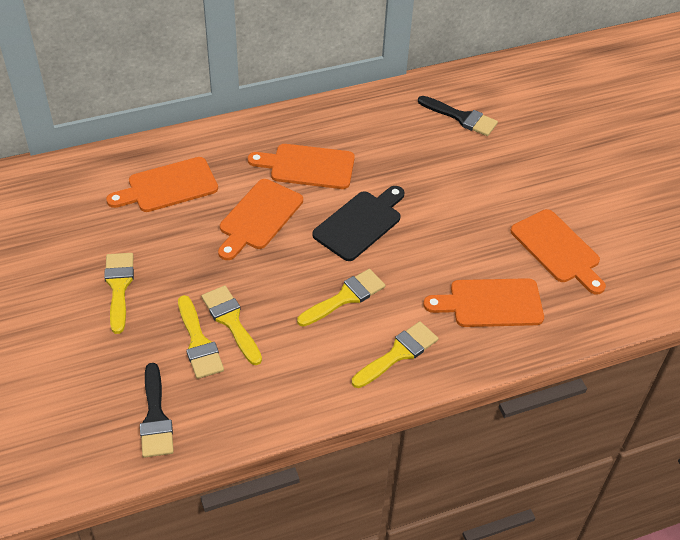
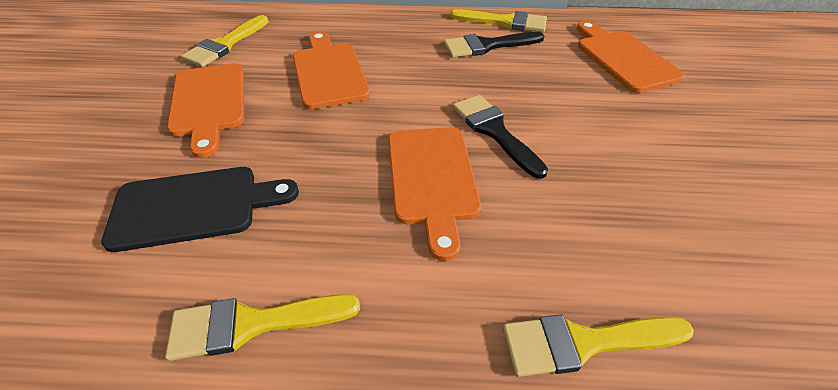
orange cutting board: [106,157,218,212] [218,179,303,260] [248,144,355,189] [423,278,544,327] [511,209,606,294] = 5 -> [167,63,244,158] [293,31,370,109] [388,127,481,261] [577,21,684,93] = 4
yellow brush: [104,253,134,334] [178,295,224,379] [201,286,262,365] [297,269,385,327] [352,321,438,388] = 5 -> [165,294,360,361] [181,15,269,67] [450,9,547,32] [502,314,694,377] = 4

